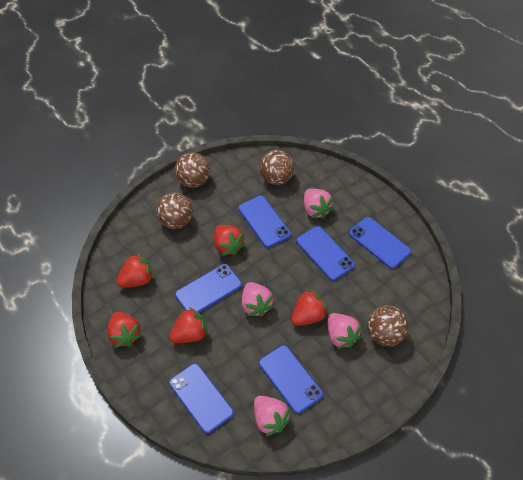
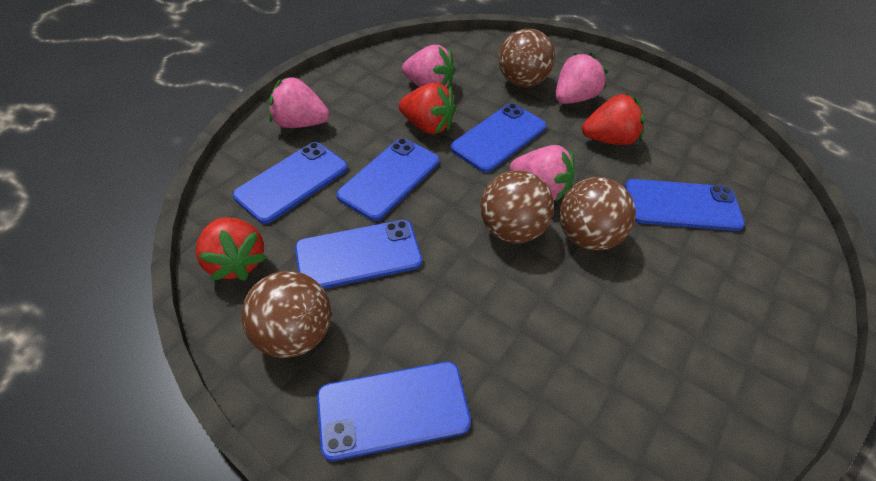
red strawberry: [107,312,142,348] [116,253,154,287] [169,307,208,343] [214,225,245,256] [291,289,328,326] = 5 -> [196,217,267,281] [399,83,456,134] [582,93,644,145] = 3

